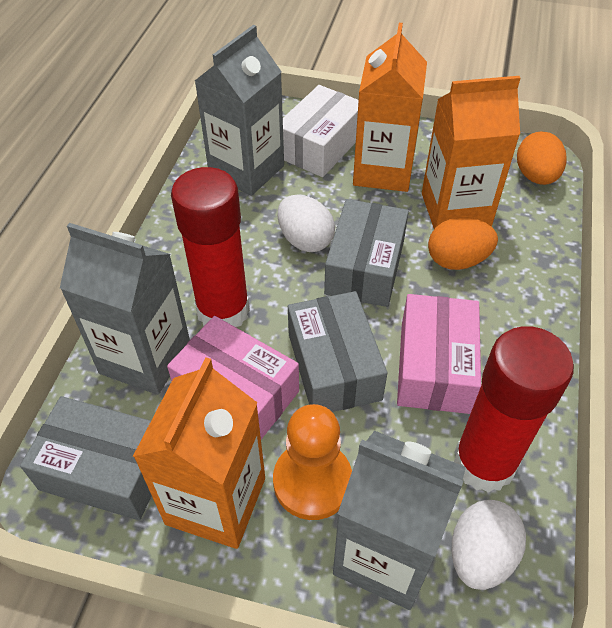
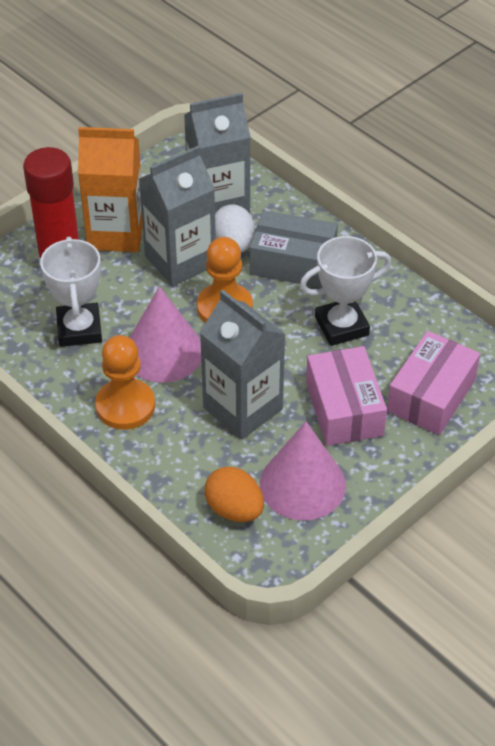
grey box: [20,396,152,520] [288,291,387,412] [324,199,409,307] = 3 -> [250,210,338,288] = 1
orange carton: [133,358,265,549] [353,23,427,192] [422,76,520,229] = 3 -> [78,127,143,252] = 1
orange egg: [428,217,498,270] [517,131,567,185] = 2 -> [205,467,264,522] = 1
orange pawn: [273,404,352,520] = 1 -> [95,335,155,430] [197,237,253,323] = 2
pink cone: none = 0 -> [129,287,201,383] [260,422,346,520] = 2
red glue stick: [171,167,250,327] [454,326,574,493] = 2 -> [23,147,79,268] = 1
white box: [283,85,359,177] = 1 -> none = 0
white egg: [277,195,335,252] [452,500,526,590] = 2 -> [215,204,255,253] = 1
white trophy: none = 0 -> [40,237,102,347] [300,236,391,346] = 2

